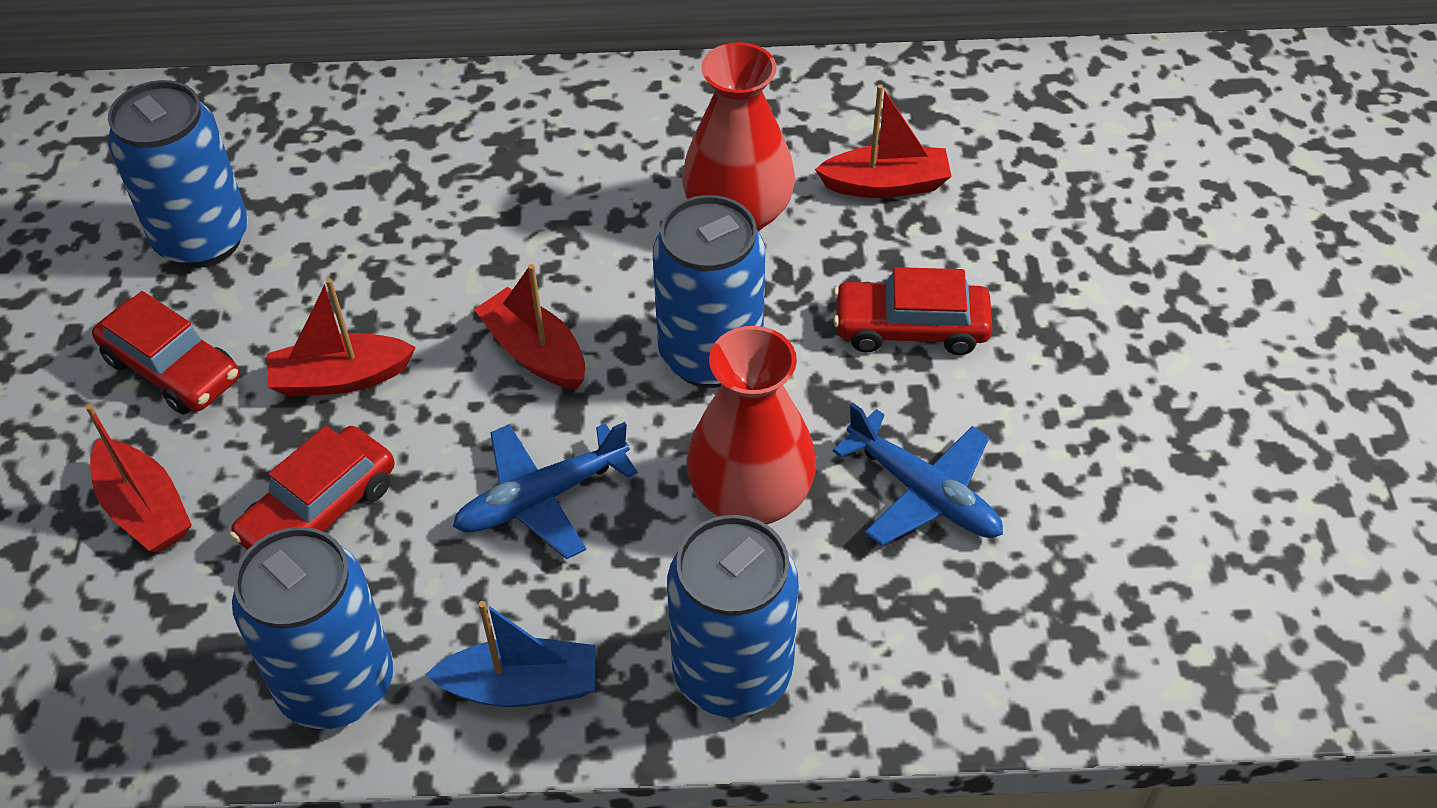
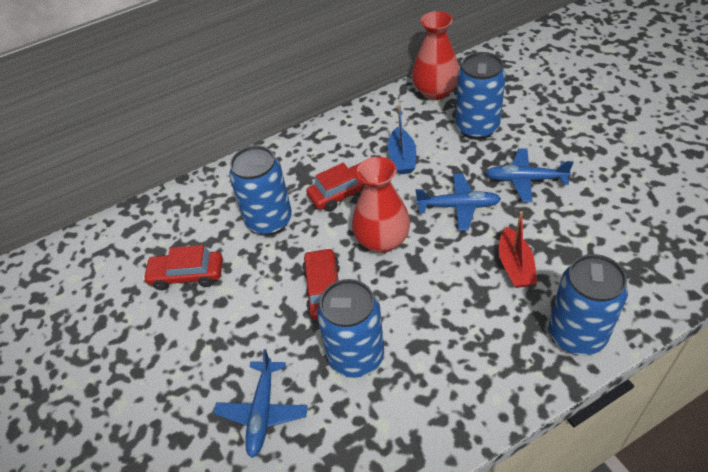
blue plane: [453,422,638,559] [833,403,1003,546] = 2 -> [214,349,308,458] [415,173,501,231] [486,148,574,202] = 3
red boat: [86,404,192,552] [266,278,416,397] [474,264,585,389] [815,84,952,198] = 4 -> [499,211,537,288] = 1

